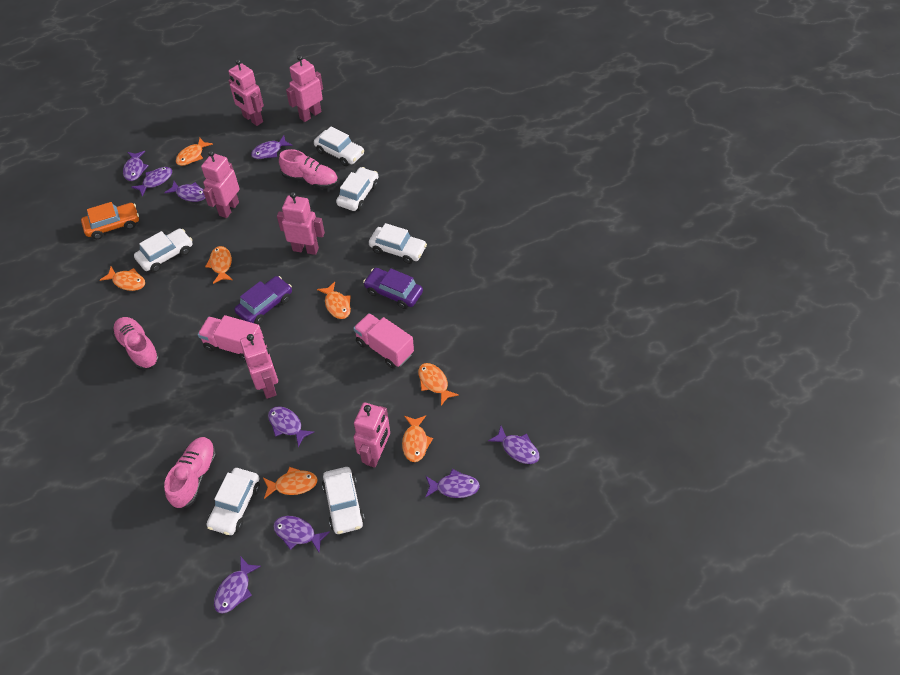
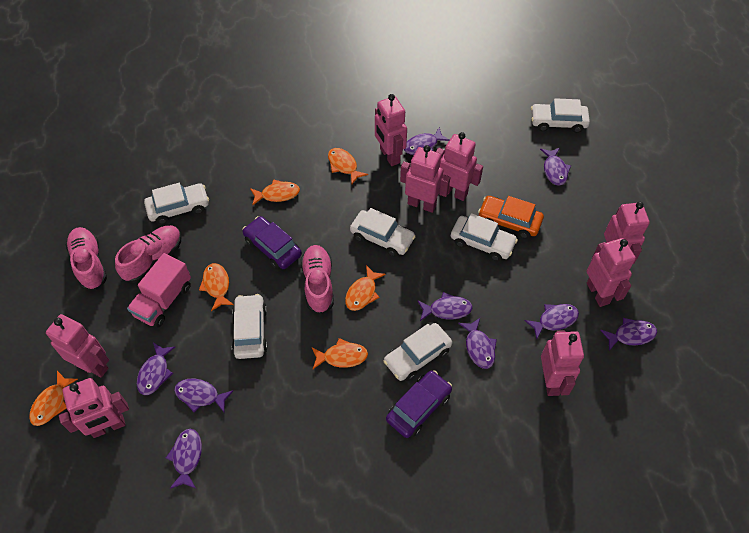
orange fish: [100,267,145,291] [176,138,213,166] [205,246,233,284] [263,467,318,499] [317,282,351,319] [402,415,433,462] [418,363,459,405] = 7 -> [29,371,78,426] [199,263,234,311] [250,179,300,206] [312,338,368,369] [328,148,368,184] [345,265,386,311] = 6
pink robot: [201,150,240,218] [228,59,264,126] [240,333,278,399] [277,192,325,255] [286,55,323,122] [354,402,390,468] = 6 -> [46,314,109,377] [59,378,129,438] [375,94,407,166] [400,145,450,213] [436,132,483,201] [541,330,584,396] [587,238,636,307] [604,202,650,264] = 8
pink truck: [198,315,264,361] [353,313,414,368] = 2 -> [127,253,191,328] = 1

